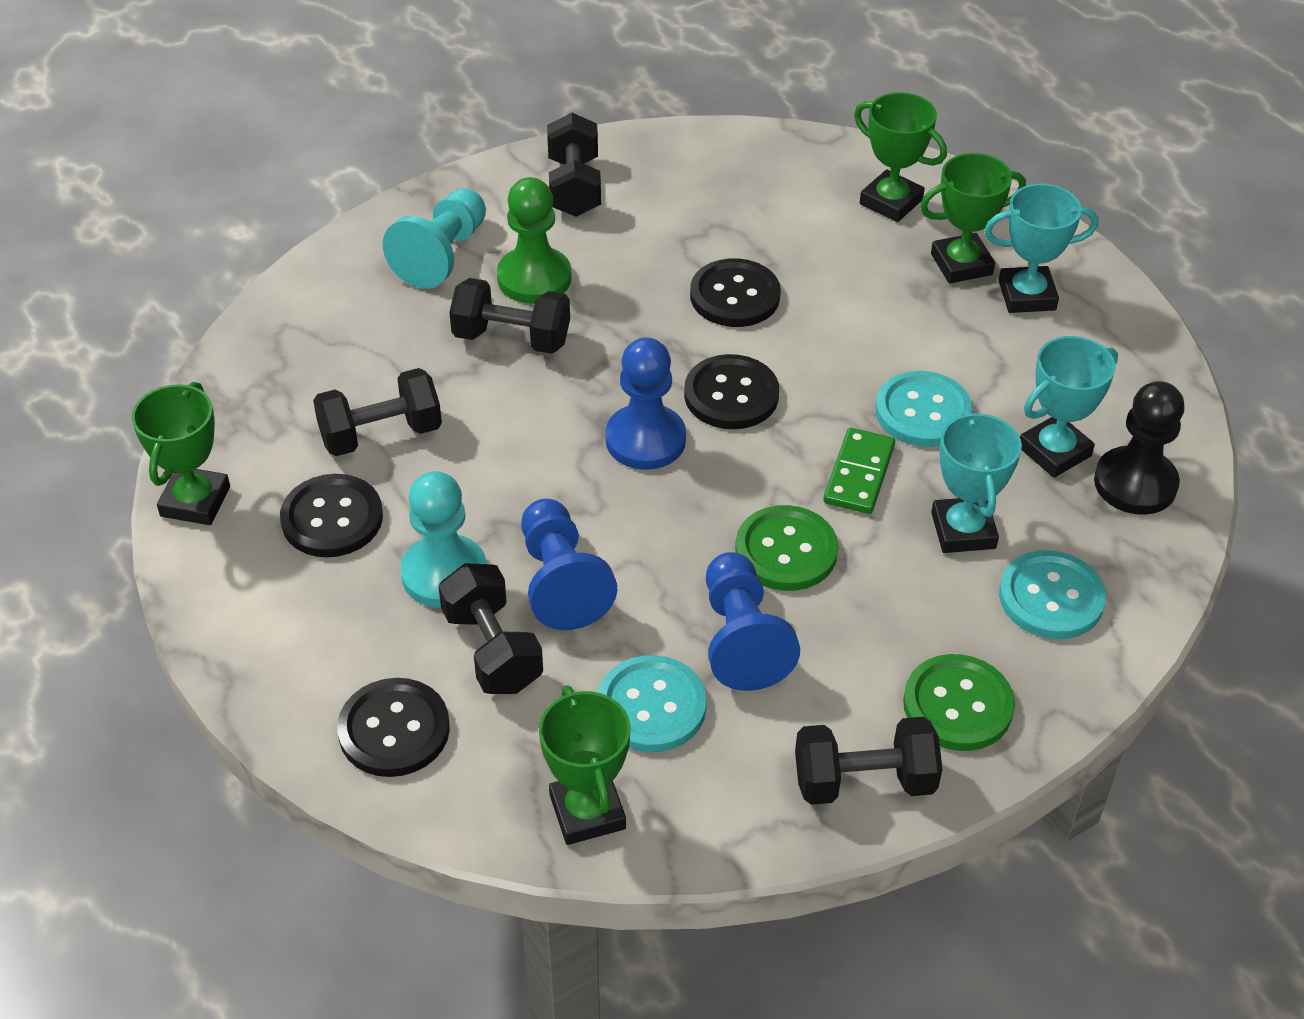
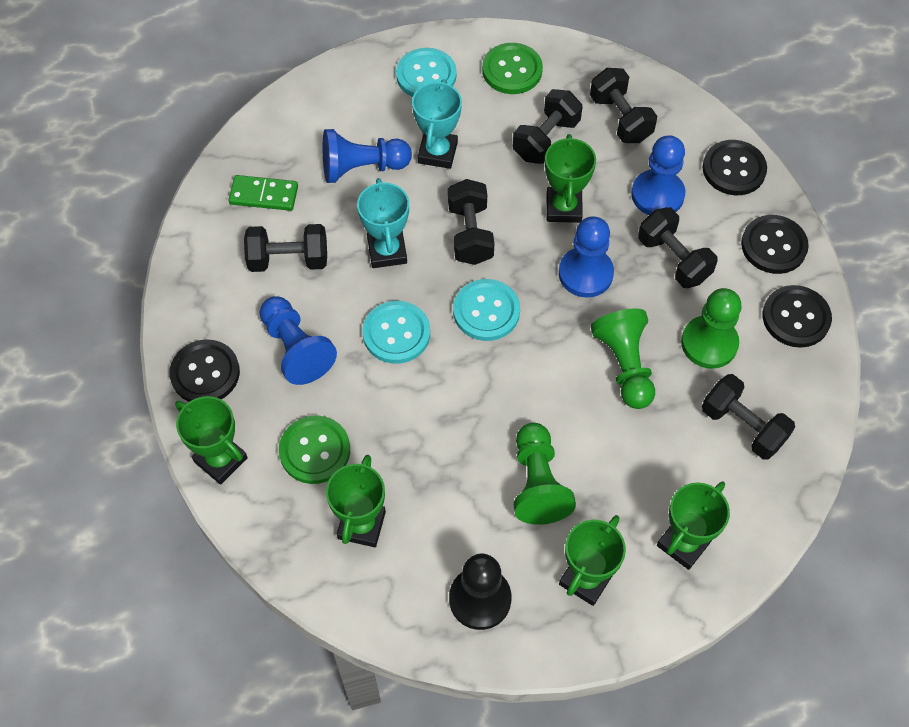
black dumbbell: [313,368,442,456] [438,563,543,694] [449,278,570,354] [547,113,601,217] [795,717,943,805] = 5 -> [244,224,327,272] [448,179,494,265] [513,89,583,164] [590,68,657,143] [638,207,717,288] [702,374,795,460] = 6
blue pawn: [521,499,617,630] [605,337,686,470] [706,552,800,691] = 3 -> [260,296,337,385] [323,129,412,183] [559,216,614,298] [631,135,685,215] = 4
green pawn: [497,177,572,304] = 1 -> [514,423,576,525] [590,309,655,409] [681,288,742,369] = 3
green trophy: [131,382,230,525] [539,685,631,845] [854,92,947,222] [920,153,1026,284] = 4 -> [175,396,248,485] [326,455,386,547] [545,134,596,223] [559,515,626,606] [657,482,730,570] = 5
turquoise pawn: [383,188,486,289] [400,471,487,608] = 2 -> none = 0
turquoise trophy: [931,410,1022,553] [984,184,1098,313] [1020,336,1118,478] = 3 -> [357,178,409,268] [412,79,462,169] = 2

